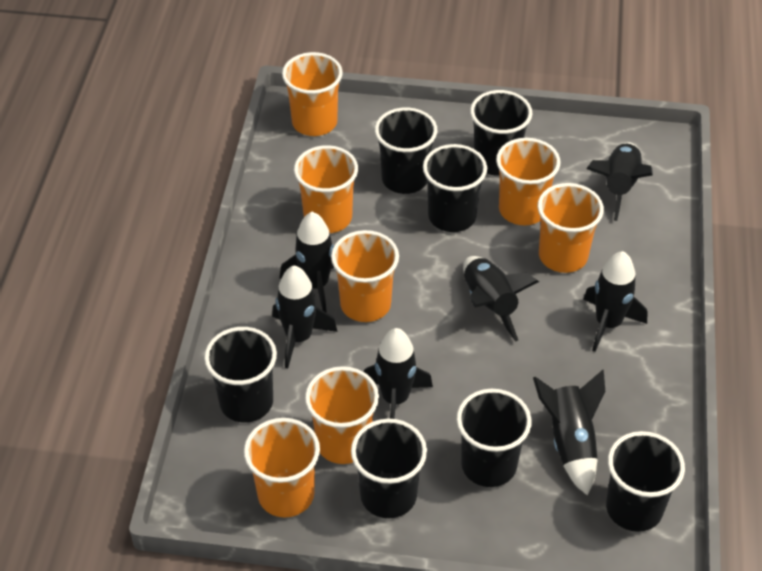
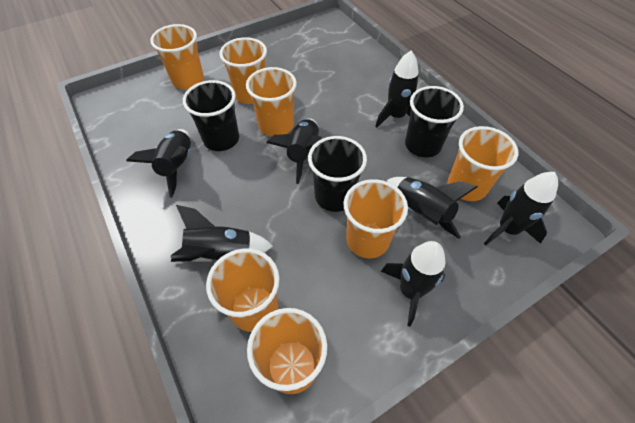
black cup: [204,327,277,422] [351,419,427,518] [375,107,438,194] [423,144,487,232] [457,389,532,487] [470,90,532,176] [606,431,685,532] = 7 -> [183,80,239,151] [308,136,367,212] [405,86,464,157] = 3

